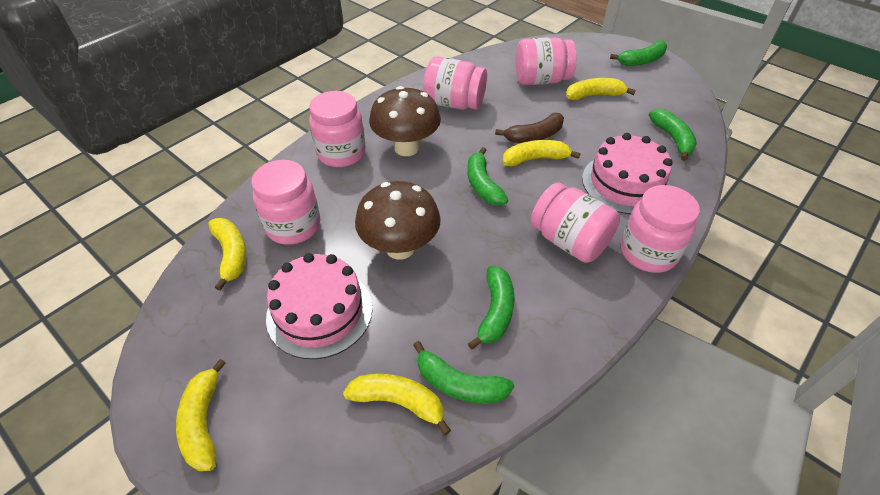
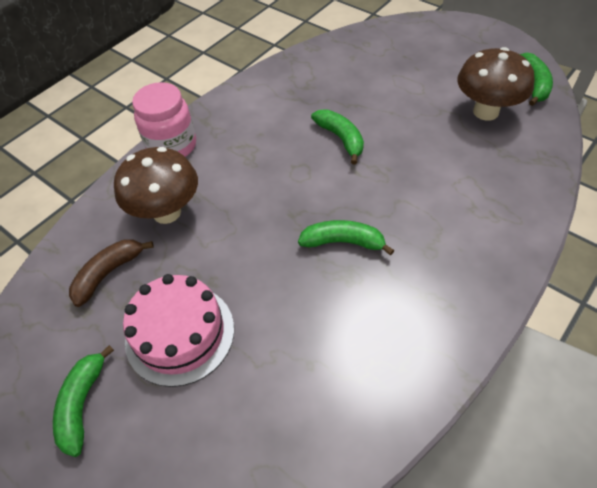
green banana: [413,341,514,404] [467,147,508,206] [468,266,515,349] [610,41,667,66] [649,109,697,161] = 5 -> [53,345,114,457] [298,220,394,256] [311,109,364,164] [520,53,553,106] = 4
pink cake: [266,253,373,359] [582,133,673,214] = 2 -> [123,274,234,387] = 1
pink jar: [251,160,320,245] [309,91,366,167] [423,57,487,110] [515,37,577,85] [531,182,620,263] [621,185,700,273] = 6 -> [132,82,196,157] = 1
yellow banana: [176,359,226,471] [208,218,246,291] [343,374,451,436] [503,140,581,167] [566,78,635,100] = 5 -> none = 0

